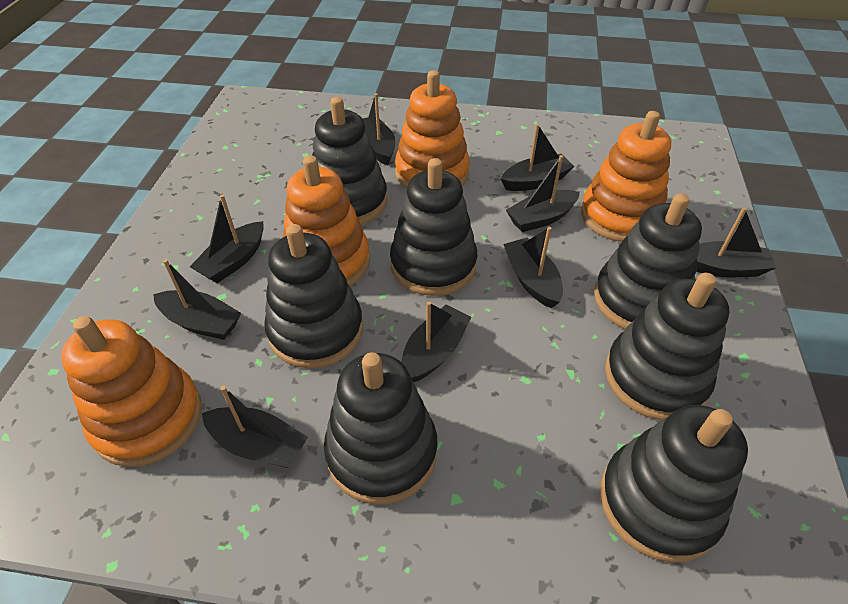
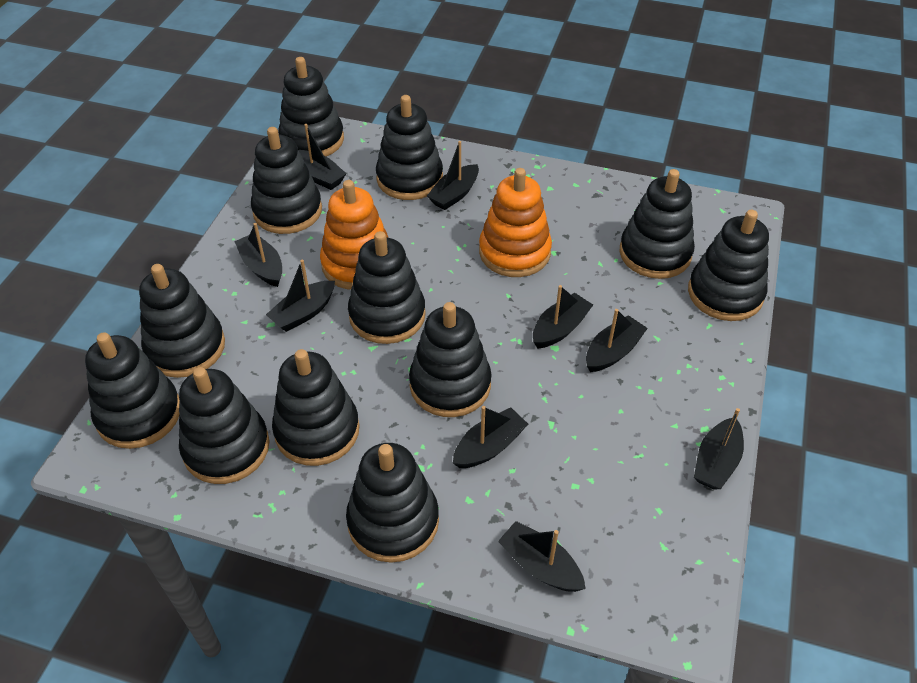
black stacking toy: [264,224,363,369] [312,97,387,225] [324,352,437,505] [390,158,478,296] [594,193,702,329] [600,405,748,563] [605,273,729,420] = 7 -> [85,332,180,449] [139,264,225,378] [179,367,270,484] [251,127,322,234] [272,349,360,466] [278,57,344,156] [346,443,439,563] [348,231,426,344] [376,95,443,200] [409,302,492,417] [620,169,695,279] [688,210,769,321] = 12
orange stacking toy: [61,316,202,467] [283,155,370,286] [395,70,470,189] [581,111,671,242] = 4 -> [320,180,388,290] [479,168,552,277] = 2

